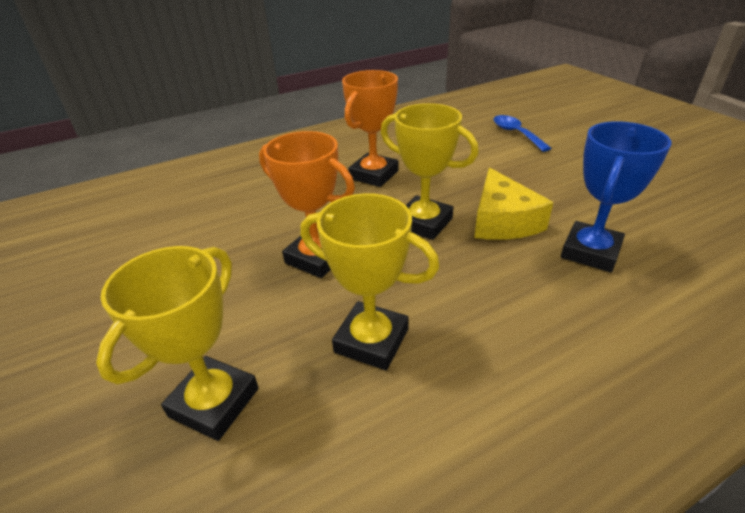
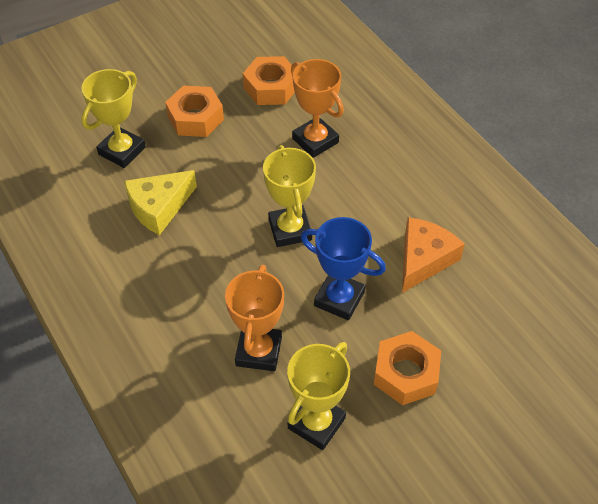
blue spoon: [493,115,552,152] = 1 -> none = 0
orange cheese: none = 0 -> [402,217,465,293] = 1
orange nut: none = 0 -> [165,86,224,137] [243,56,295,105] [374,331,441,405] = 3

